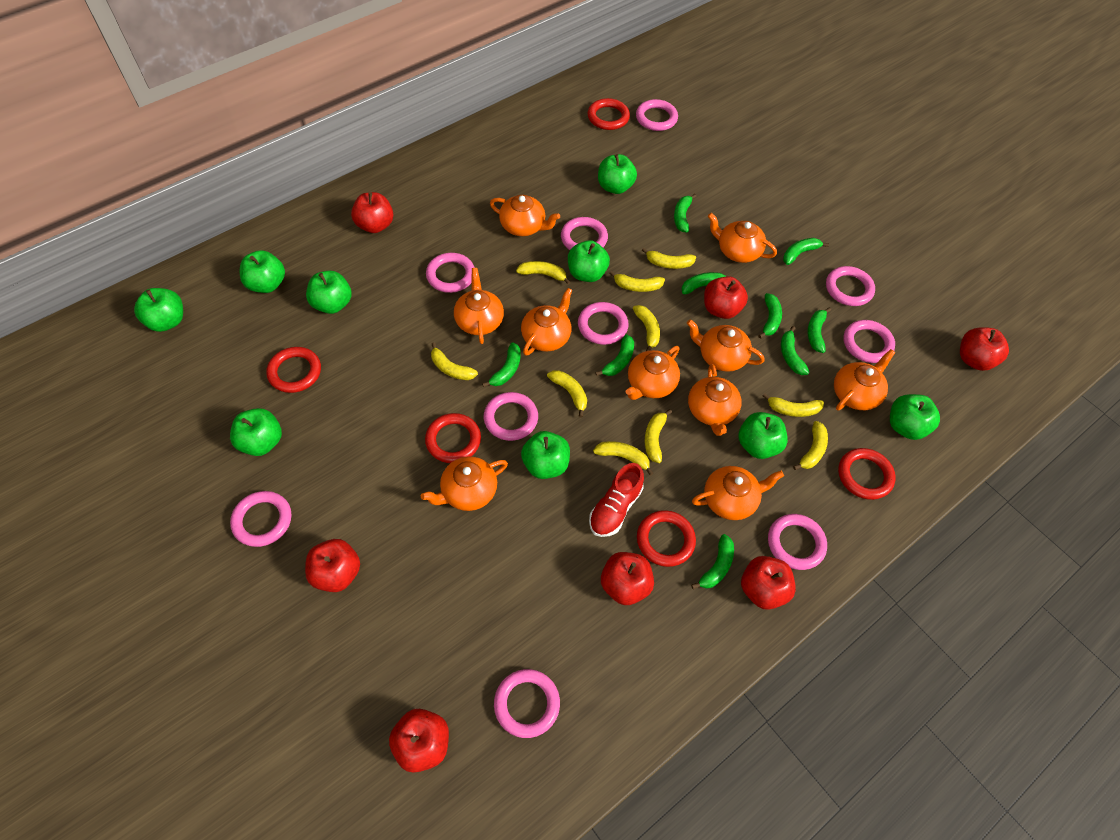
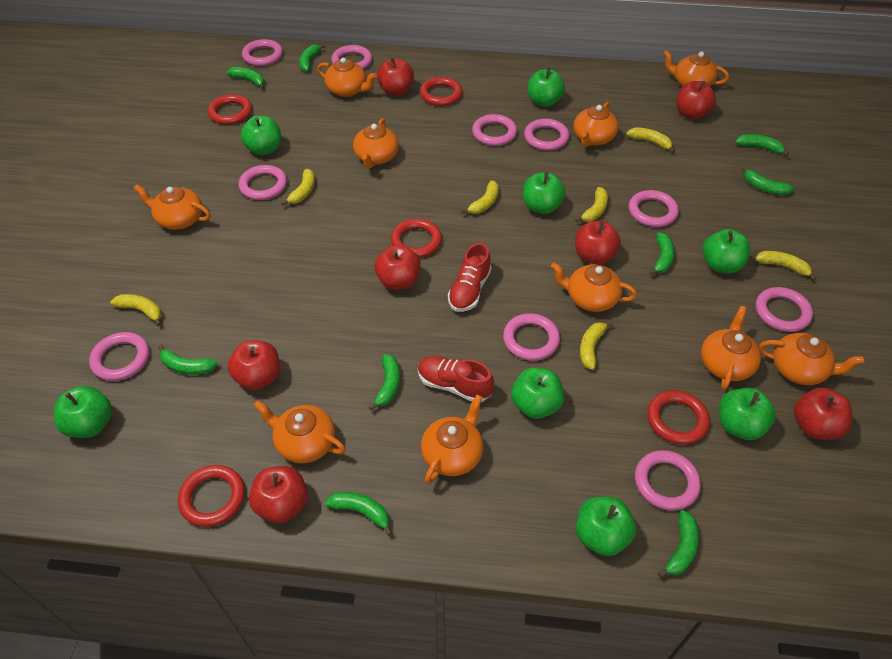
green apple: [134,288,183,332] [230,408,282,456] [240,250,285,293] [306,271,351,314] [521,431,570,479] [568,240,610,282] [598,154,637,194] [738,412,788,459] [890,394,940,440] = 9 -> [54,386,112,438] [241,116,281,155] [511,367,564,419] [523,172,565,214] [528,67,565,107] [576,497,637,556] [703,229,751,273] [719,388,776,440] = 8
red shoe: [589,463,644,537] = 1 -> [418,356,494,402] [448,243,491,312] = 2
yellow banana: [431,342,478,380] [516,261,570,285] [547,370,587,418] [593,441,653,476] [609,271,665,292] [633,305,660,351] [642,248,696,269] [644,409,672,463] [763,393,824,417] [793,421,828,470] = 10 -> [110,294,162,326] [281,169,315,205] [461,180,499,214] [575,187,608,222] [580,321,613,370] [626,127,675,153] [755,251,817,281] = 7

